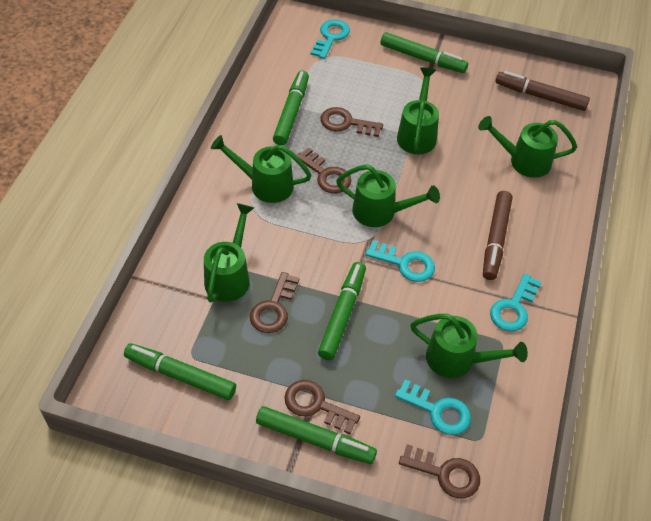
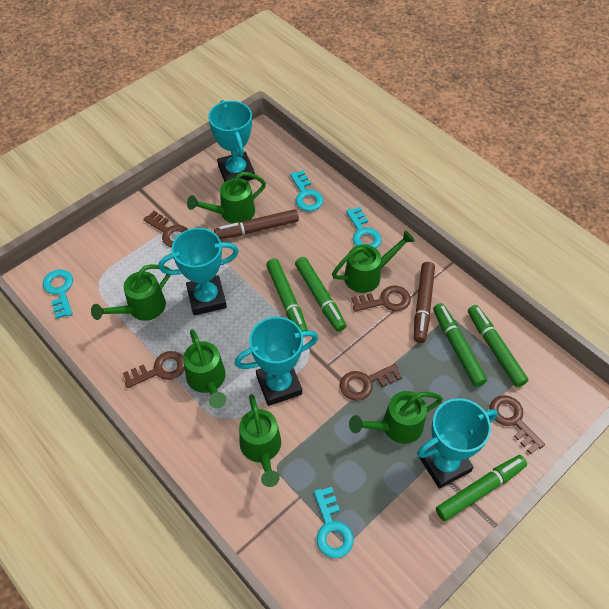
turquoise trophy: none = 0 -> [159,228,239,315] [208,100,255,182] [235,317,318,406] [417,398,498,489] = 4

